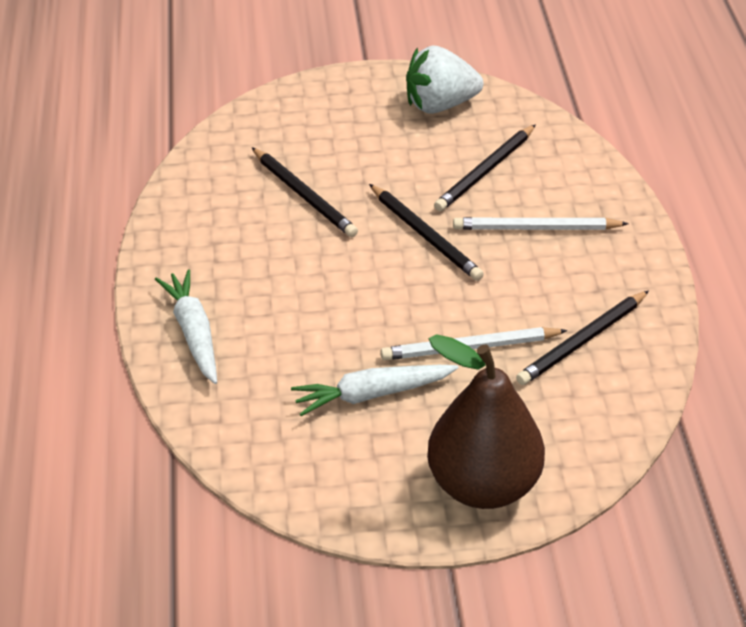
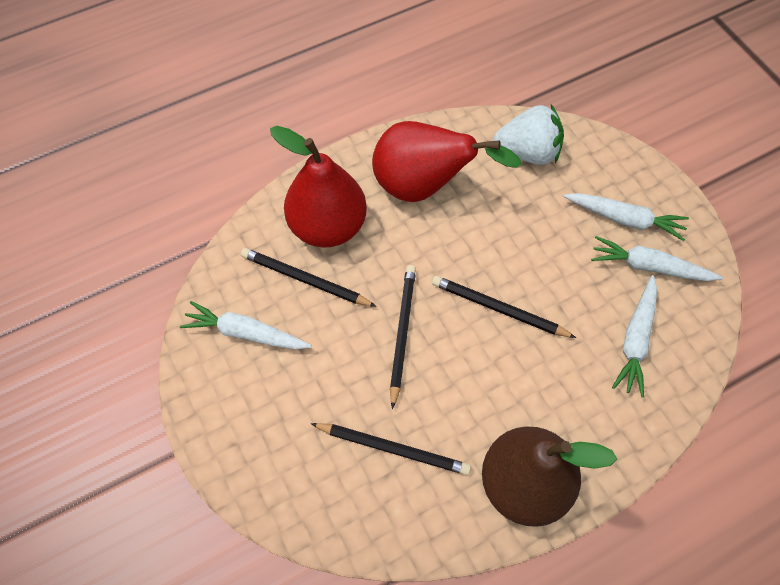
red pear: none = 0 -> [270,126,367,248] [372,121,522,202] = 2
white carrot: [155,269,217,384] [291,365,459,416] = 2 -> [180,301,312,349] [563,193,689,241] [591,236,723,281] [612,275,657,398] = 4
white pencil: [381,327,568,360] [453,217,629,230] = 2 -> none = 0

